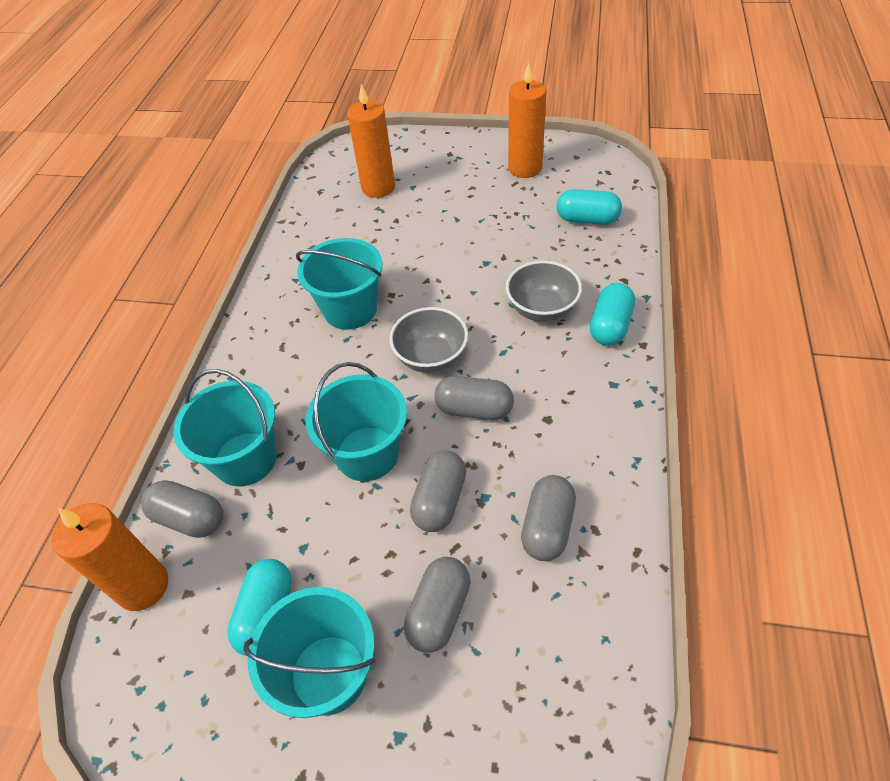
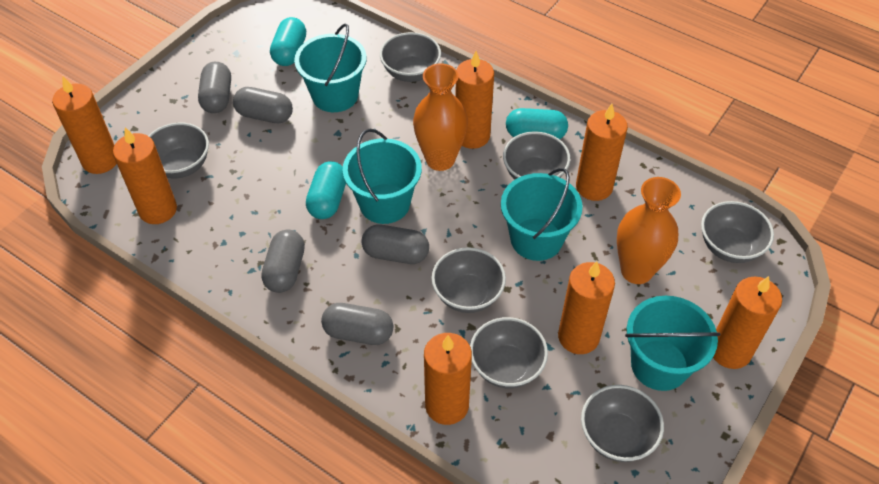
grey bowl: [389,307,468,373] [506,261,582,322] = 2 -> [148,123,209,178] [380,32,441,82] [431,247,506,313] [470,317,548,388] [503,131,570,180] [581,385,664,462] [701,201,774,263] = 7
orange candle: [51,503,168,611] [347,84,395,198] [508,63,547,178] = 3 -> [52,76,117,174] [113,127,177,224] [424,333,472,425] [455,51,494,149] [558,261,615,354] [576,104,628,201] [713,276,782,369] = 7
orange vase: none = 0 -> [413,63,468,171] [617,177,681,284] = 2

